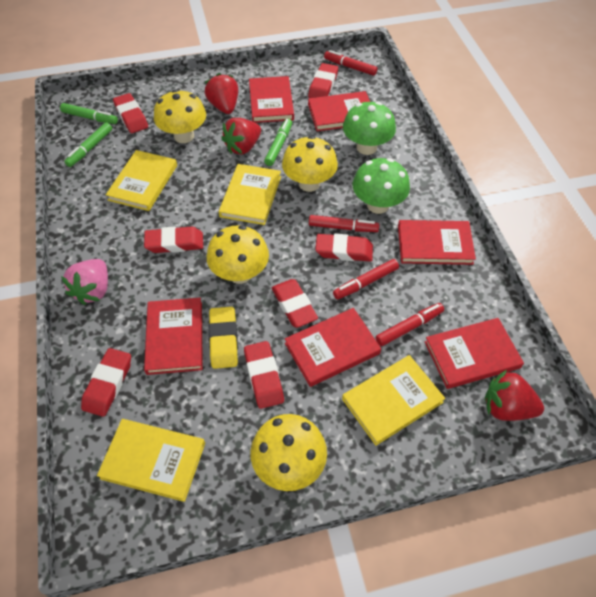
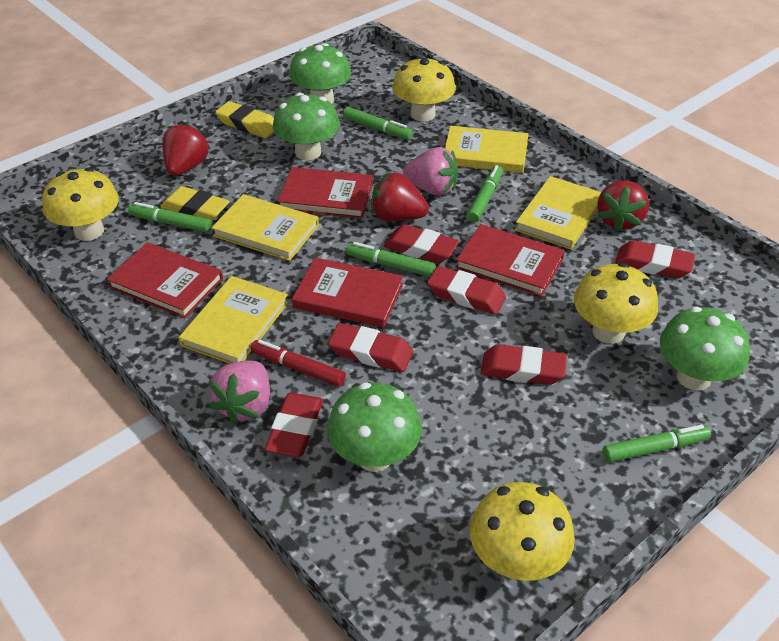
green marker: [60,103,118,124] [64,122,112,167] [264,119,292,166] = 3 -> [128,202,212,232] [343,107,413,140] [346,242,436,277] [467,165,503,223] [602,425,711,463] = 5
green mushroom: [343,102,396,155] [353,158,410,214] = 2 -> [273,93,340,160] [289,43,351,104] [327,383,422,472] [660,307,750,391] = 4
pink strawberry: [61,259,108,305] = 1 -> [209,360,270,424] [403,147,458,196] = 2
red book: [144,298,203,375] [249,76,294,123] [285,308,381,387] [308,91,370,131] [398,220,476,265] [425,318,524,389] = 6 -> [107,242,223,318] [278,167,373,219] [292,257,403,328] [455,224,565,297] = 4
red eraser: [81,348,131,417] [113,93,148,133] [144,227,203,253] [244,341,284,409] [272,279,318,328] [308,63,338,98] [315,234,373,262] = 7 -> [265,393,323,457] [328,323,413,372] [384,224,459,264] [427,266,506,315] [481,344,567,385] [615,240,695,279] = 6
red marker: [309,215,379,232] [324,50,377,76] [333,259,399,299] [376,303,444,346] = 4 -> [251,340,346,387] = 1
yellow eraser: [209,307,238,369] = 1 -> [160,186,230,221] [215,101,274,138] = 2

